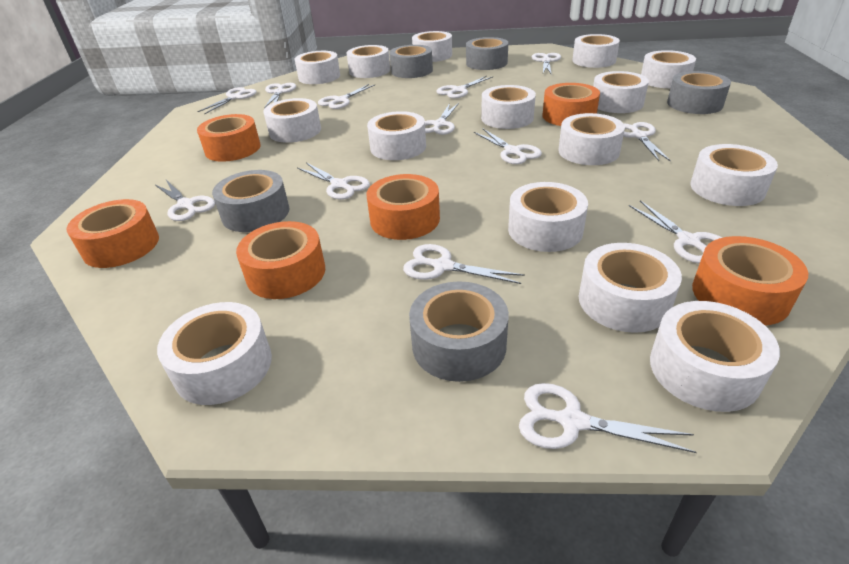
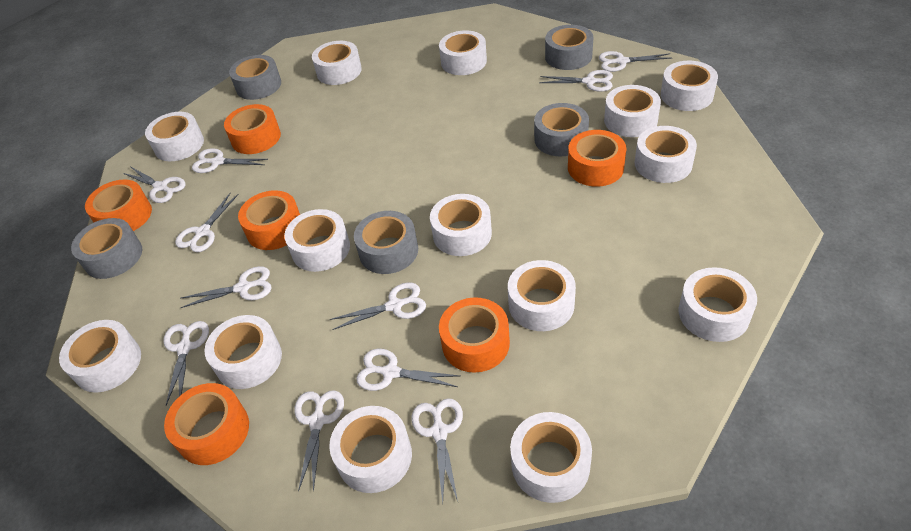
white scissors: [155,180,215,221] [197,87,256,115] [264,83,296,108] [297,163,370,200] [318,84,375,109] [403,244,525,284] [425,103,459,135] [436,76,493,98] [474,128,542,164] [519,383,697,453] [532,53,561,74] [623,122,671,161] [629,201,722,264] = 13 -> [123,167,186,203] [164,321,209,405] [175,193,239,252] [180,266,272,308] [192,148,268,173] [294,390,344,492] [330,282,426,330] [356,349,460,391] [412,398,463,503] [539,70,613,92] [599,51,672,72] = 11
white tape: [157,302,272,405] [263,98,321,143] [295,51,340,84] [347,45,390,78] [367,111,426,160] [412,31,452,62] [481,85,536,129] [508,182,588,252] [558,113,625,165] [572,34,620,68] [579,243,682,333] [593,71,649,113] [641,50,696,88] [650,301,780,412] [690,144,778,206] = 15 -> [59,320,141,393] [145,112,204,161] [205,315,282,389] [284,209,350,272] [312,41,362,85] [329,406,412,493] [430,194,492,256] [439,30,487,75] [508,260,576,331] [510,412,592,503] [604,85,661,137] [635,126,697,183] [661,61,718,111] [678,267,757,342] = 14

